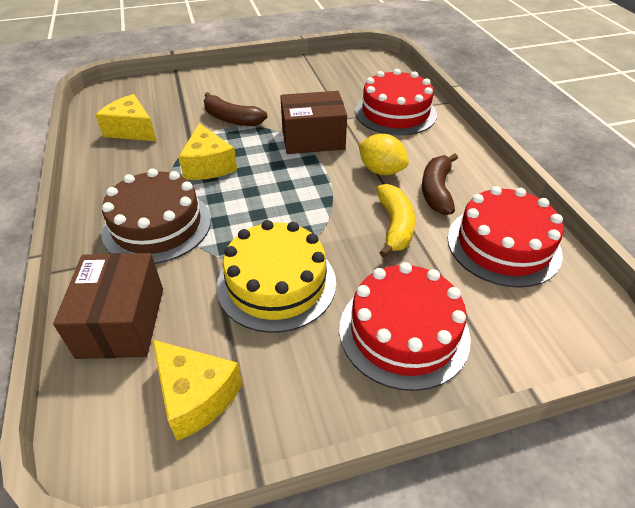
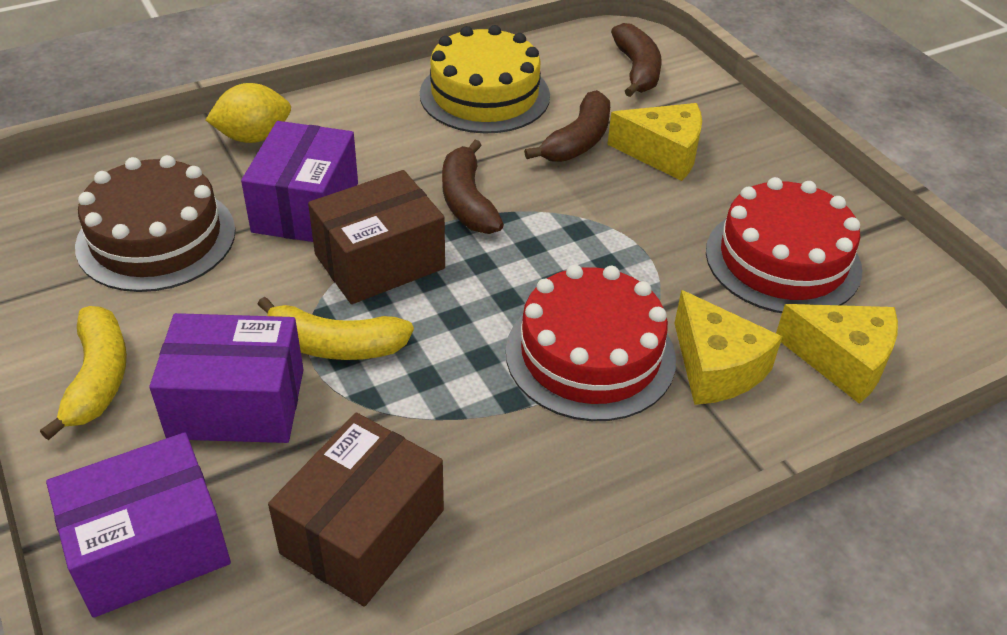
brown banana: [204,92,267,126] [422,153,458,215] = 2 -> [442,140,504,234] [524,90,610,162] [611,23,662,97] = 3
purple box: none = 0 -> [46,432,231,618] [149,313,304,443] [241,121,358,242] = 3
red cake: [339,262,471,391] [355,69,437,135] [447,186,563,288] = 3 -> [506,265,676,421] [706,177,862,313] = 2
yellow banana: [376,184,415,258] = 1 -> [40,306,127,440] [257,297,414,360] = 2

